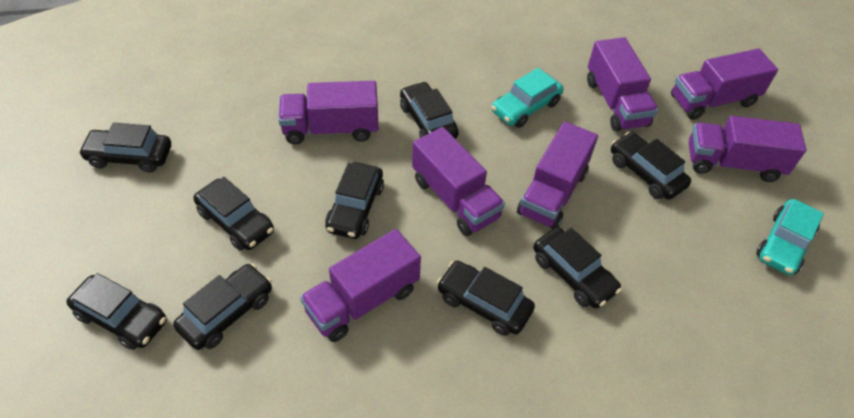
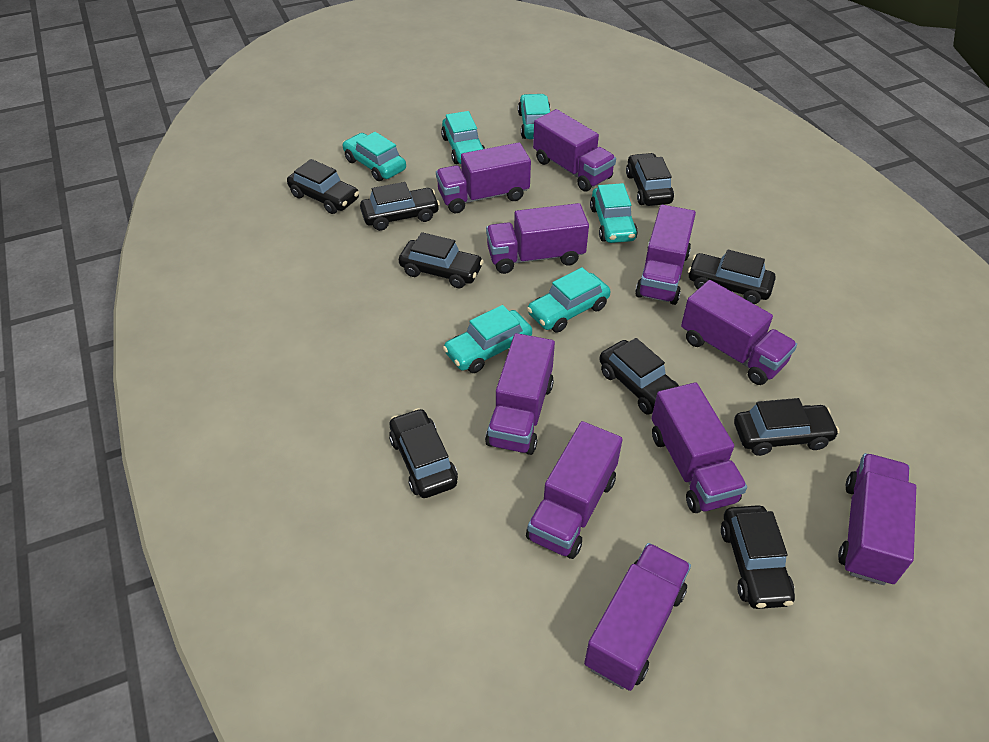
purple truck: [278,81,378,144] [300,229,421,342] [412,127,505,236] [517,122,598,229] [587,37,658,132] [671,49,778,120] [689,116,806,182] = 7 -> [436,142,531,213] [485,333,555,455] [486,203,589,274] [526,421,622,559] [533,109,616,192] [584,543,691,691] [635,205,696,305] [651,382,747,513] [681,280,797,385] [838,453,916,585] = 10
turquoise car: [491,68,563,128] [756,199,824,275] = 2 -> [342,132,406,181] [441,111,485,164] [443,305,532,373] [518,94,550,139] [527,267,611,333] [590,183,638,243] = 6

